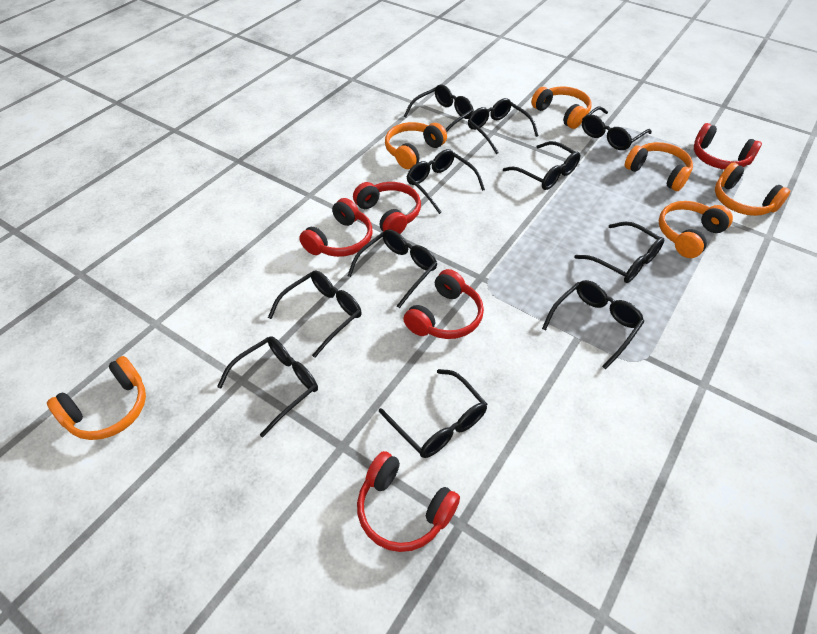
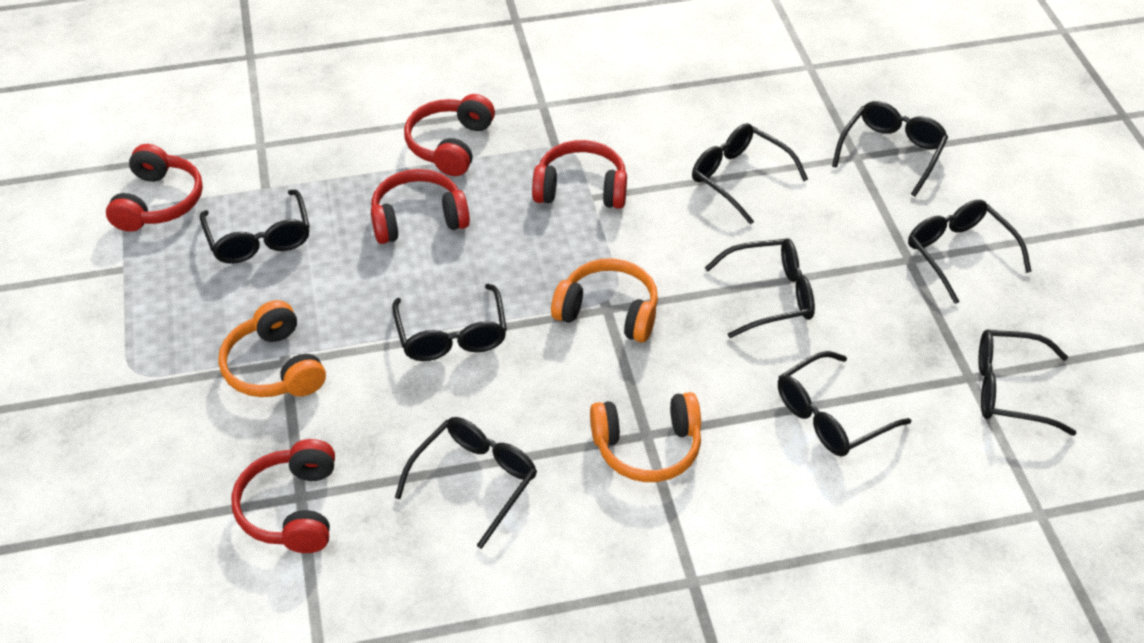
black glasses: [217,336,318,437] [268,270,362,358] [348,229,437,308] [379,369,487,458] [404,85,474,132] [407,149,485,214] [468,98,539,155] [503,141,580,190] [542,280,644,370] [574,222,664,283] [582,106,652,150] = 11 -> [200,190,310,264] [392,284,507,361] [395,417,537,549] [692,123,808,224] [705,238,815,338] [778,351,911,457] [832,101,948,197] [908,200,1032,304] [978,329,1076,436] = 9
orange headphones: [47,356,146,440] [385,122,447,169] [531,86,592,129] [624,142,693,191] [659,201,733,258] [715,163,790,216] = 6 -> [218,300,326,397] [551,258,658,343] [590,392,701,482] = 3

